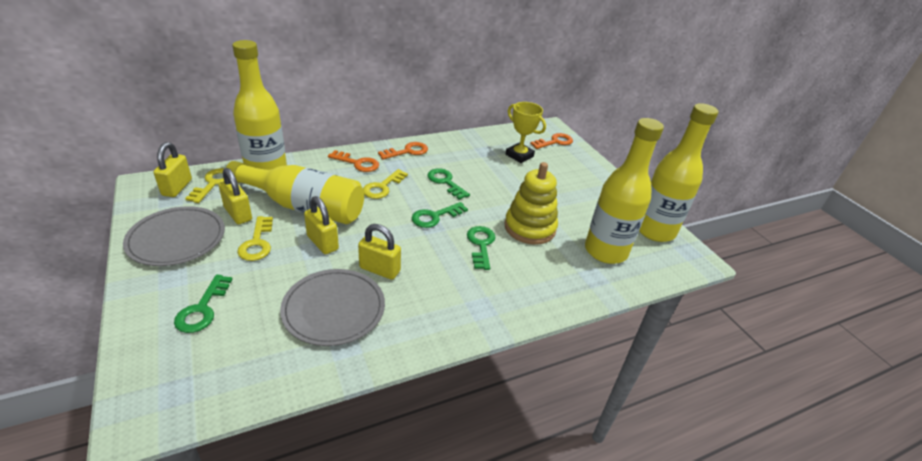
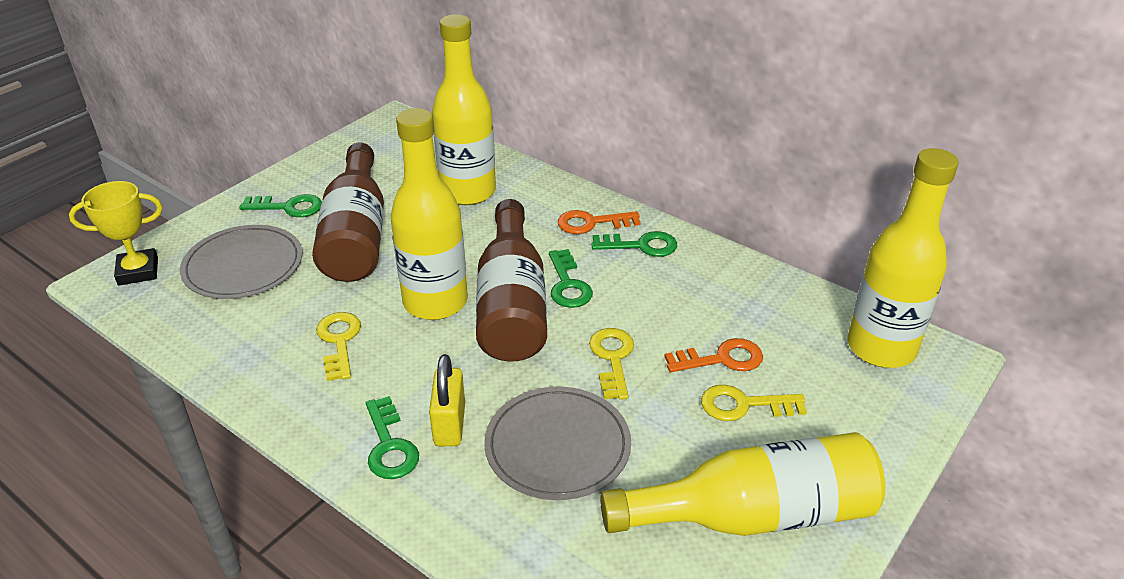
brown bottle: none = 0 -> [312,143,384,282] [476,199,547,362] = 2
orange key: [328,150,379,172] [378,142,428,159] [530,133,573,149] = 3 -> [558,210,641,234] [664,338,763,372] = 2
yellow padlock: [154,142,192,197] [219,168,252,224] [304,196,339,254] [358,224,401,280] = 4 -> [429,354,465,446] = 1
yellow stacking toy: [505,162,558,245] = 1 -> none = 0

